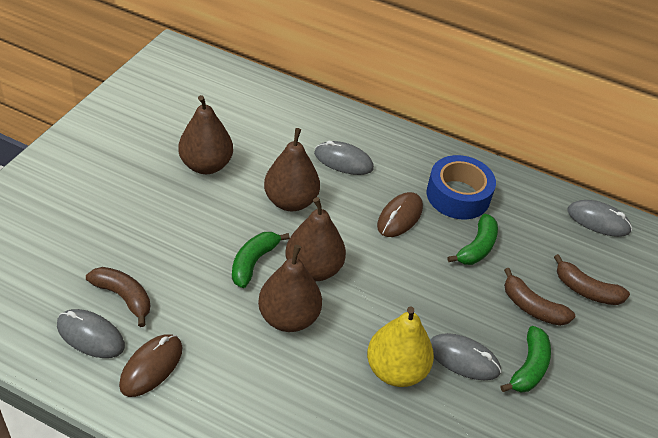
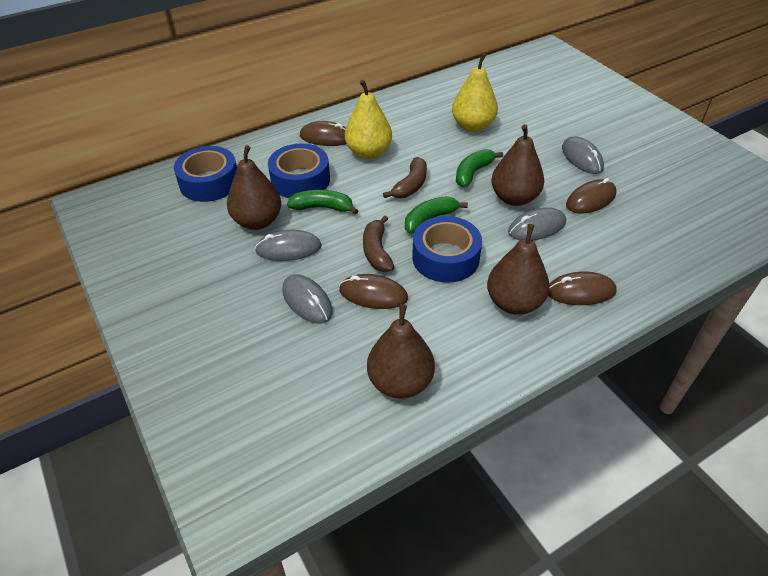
blue tape: [427,155,496,219] = 1 -> [174,146,237,202] [268,144,330,198] [412,216,482,283] = 3
brown banana: [86,267,150,327] [504,268,575,326] [554,254,630,305] = 3 -> [363,216,394,272] [383,157,427,198] = 2
brown mouse: [119,334,183,397] [377,192,423,237] = 2 -> [300,121,347,146] [339,274,408,309] [548,272,617,305] [566,178,617,214] = 4
yellow pear: [367,306,434,387] = 1 -> [345,80,392,159] [452,53,498,132] = 2

